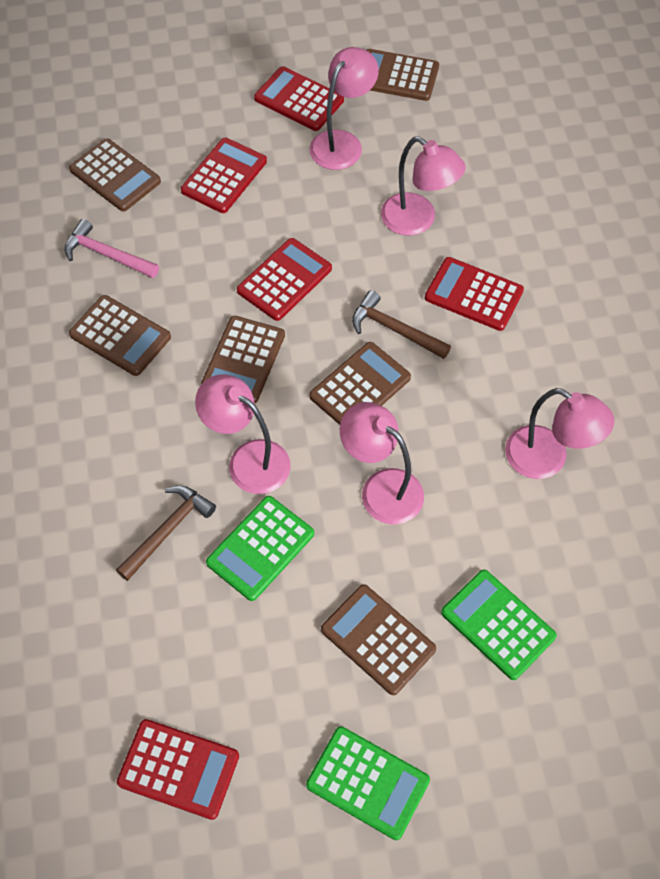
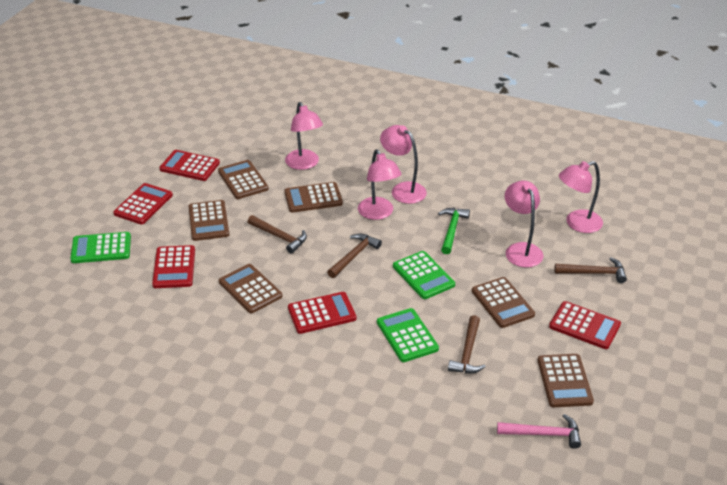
brown hammer: [116,486,216,581] [352,290,451,359] = 2 -> [248,215,307,254] [327,234,382,278] [448,315,486,373] [554,257,627,283] = 4
green hammer: none = 0 -> [438,208,470,254] = 1

